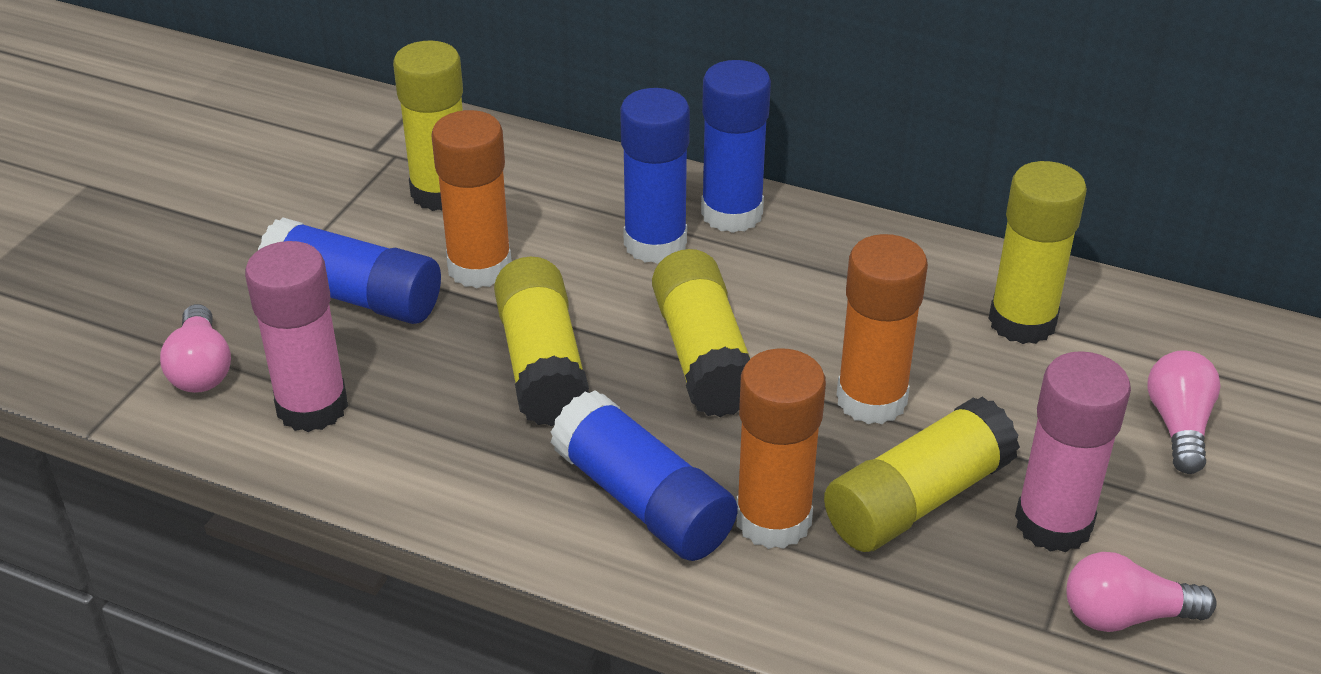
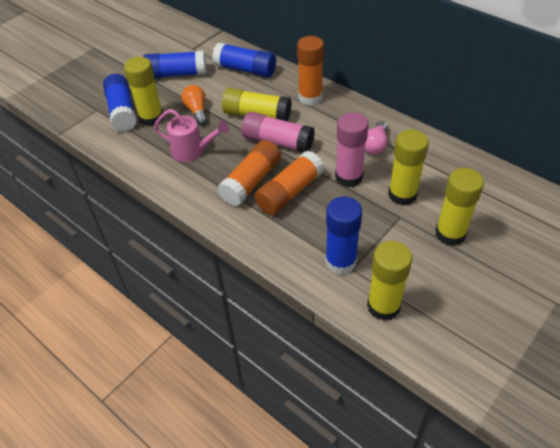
orange light bulb: none = 0 -> [182,85,207,125] = 1
pink light bulb: [160,304,231,393] [1066,552,1216,632] [1148,350,1221,474] = 3 -> [365,121,388,155] = 1
pink watering can: none = 0 -> [154,109,229,162] = 1

